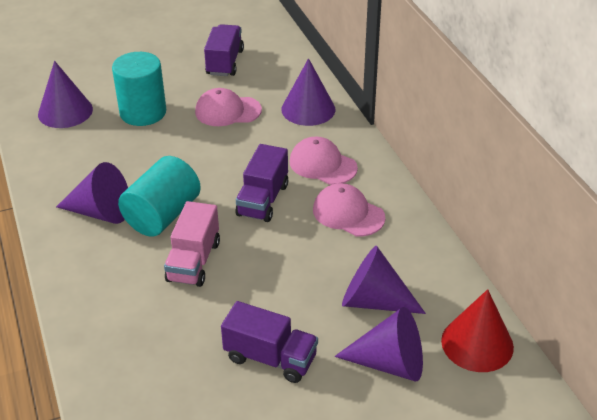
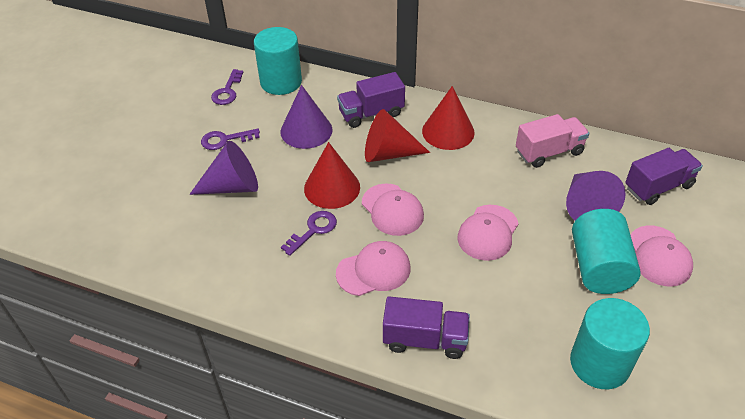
pink cap: [195,88,262,126] [290,137,358,185] [313,183,385,236] = 3 -> [336,241,411,296] [362,183,424,236] [457,205,519,261] [631,225,693,286] = 4
purple cone: [38,61,93,128] [56,162,128,224] [282,58,335,126] [334,307,423,381] [342,246,426,314] = 5 -> [189,141,258,195] [280,85,332,149] [566,171,626,221] = 3
purple key: none = 0 -> [201,129,260,150] [211,69,243,105] [281,211,337,256] = 3
red cone: [441,289,514,372] = 1 -> [304,142,360,209] [365,109,430,162] [422,86,475,150] = 3
turquoise cylinder: [112,52,166,126] [118,156,201,237] = 2 -> [254,27,302,95] [570,298,650,389] [572,209,641,294] = 3

